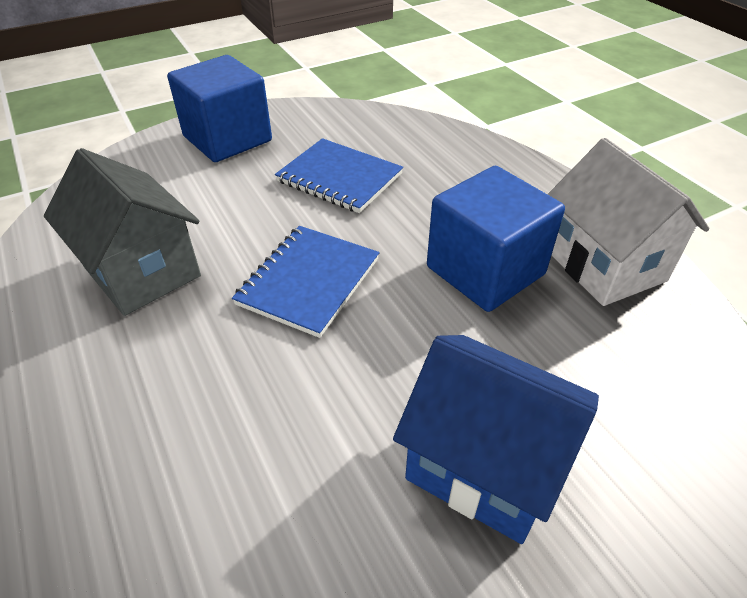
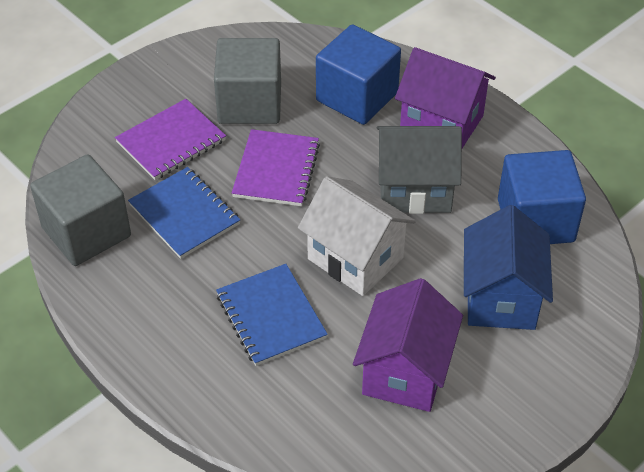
grey cube: none = 0 -> [30,154,131,266] [214,38,281,124] = 2
purple house: none = 0 -> [353,278,463,412] [395,47,496,148] = 2
purple notebook: none = 0 -> [115,99,226,180] [232,129,320,206] = 2

